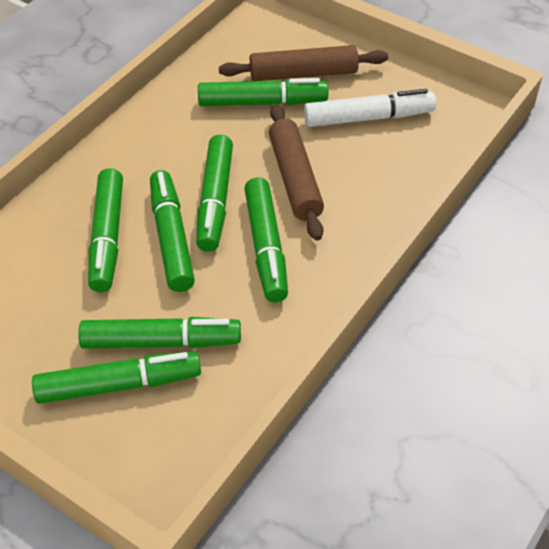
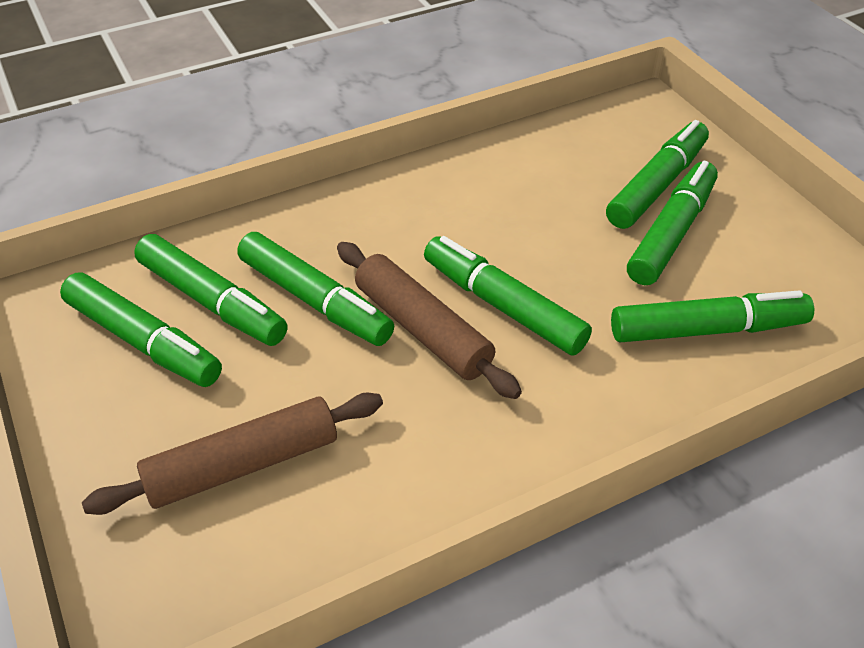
white marker: [304,89,436,127] = 1 -> none = 0

